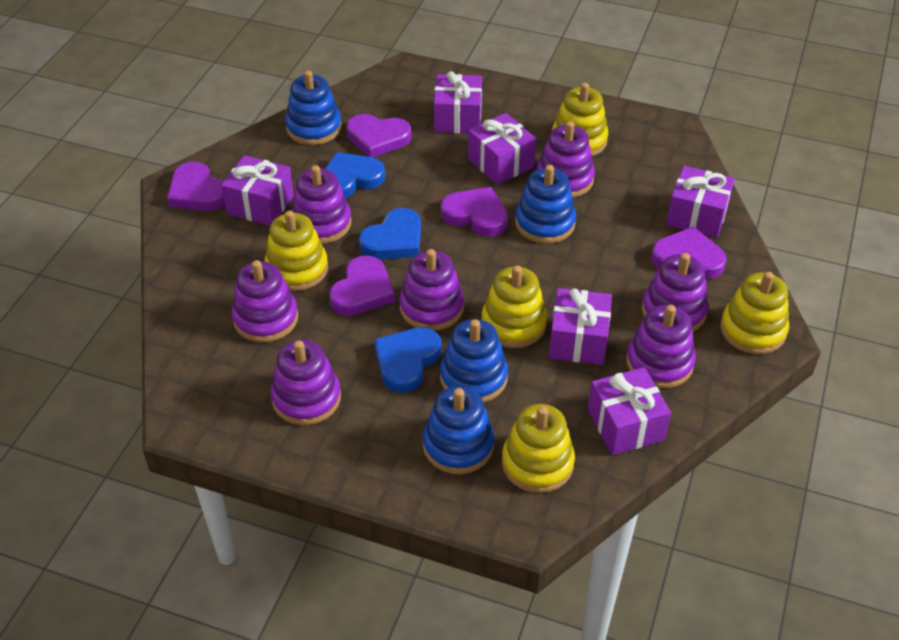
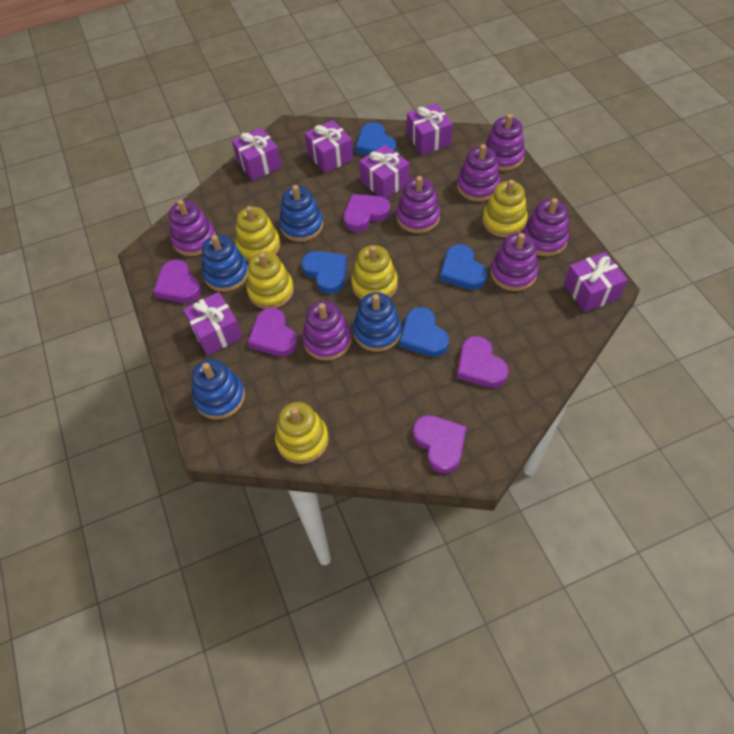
blue heart: [325,152,385,198] [359,208,421,259] [374,327,442,393] = 3 -> [301,251,347,294] [355,123,396,156] [399,307,449,357] [440,244,487,290] = 4

